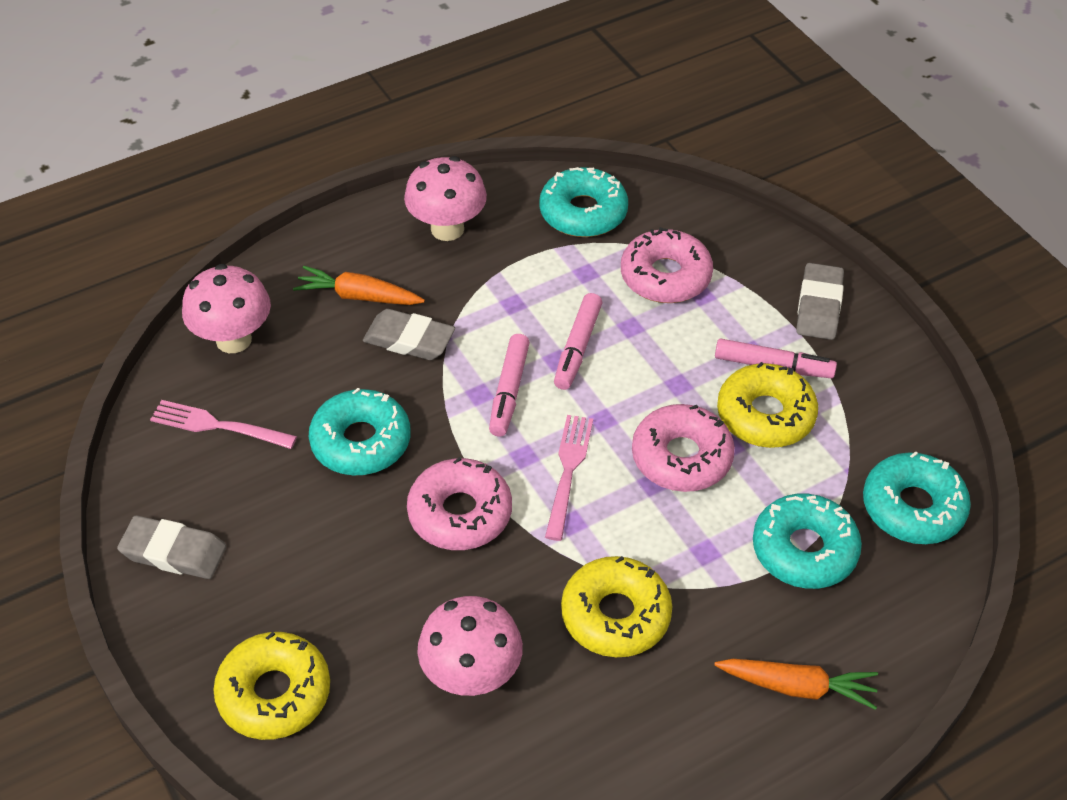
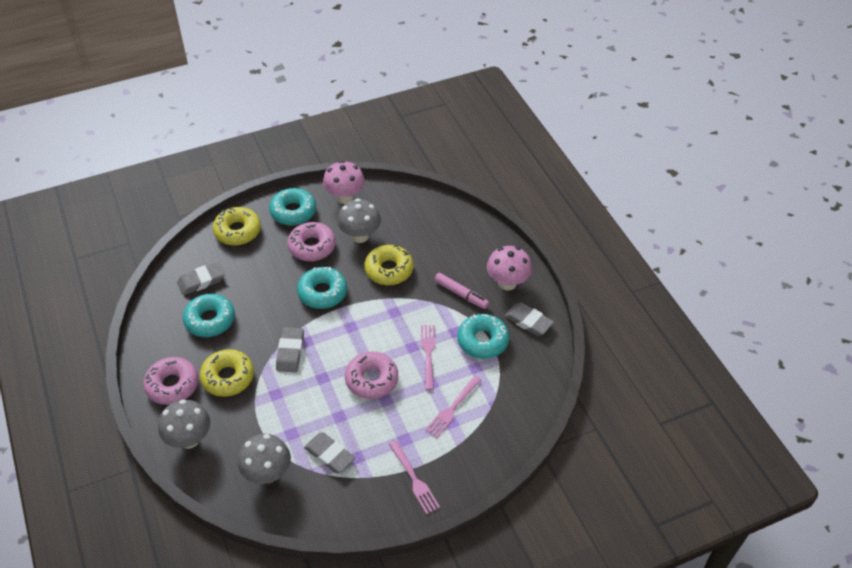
grey eraser: [117,516,226,579] [363,309,455,360] [796,263,844,340] = 3 -> [177,262,225,295] [276,327,304,372] [304,432,355,473] [505,302,554,336] = 4
grey mushroom: none = 0 -> [158,400,210,449] [238,434,291,484] [337,198,381,243] = 3
orange carrot: [293,266,425,305] [714,659,878,710] = 2 -> none = 0
pink fork: [150,400,297,449] [545,415,593,541] = 2 -> [389,440,440,515] [421,325,435,390] [425,376,481,438] = 3
pink marker: [489,334,530,437] [554,293,602,390] [715,338,837,378] = 3 -> [434,273,489,309] = 1
pink mushroom: [182,264,271,353] [404,156,487,241] [417,596,523,696] = 3 -> [323,161,365,204] [487,246,532,290] = 2

